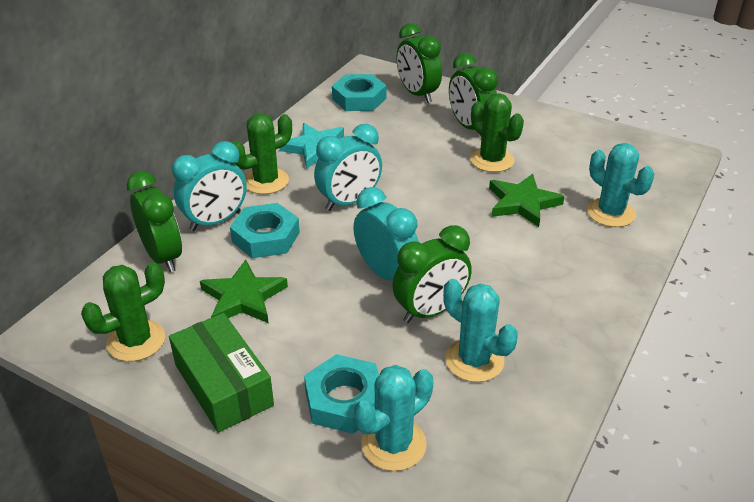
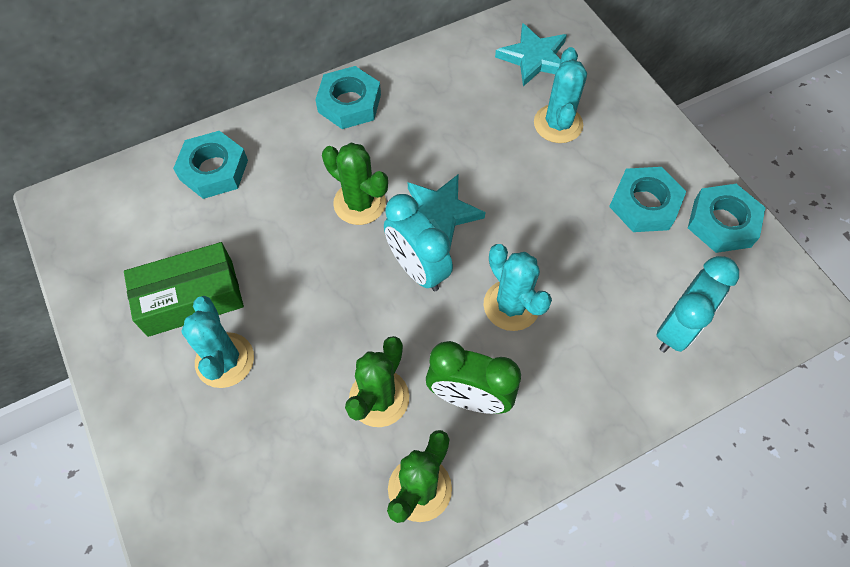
green clock: [127,171,182,272] [392,225,472,323] [396,23,442,103] [449,53,498,137] = 4 -> [426,341,521,414] = 1
green star: [200,259,288,323] [489,174,565,227] = 2 -> none = 0
turquoise clock: [172,141,247,231] [314,124,382,211] [353,187,419,280] = 3 -> [384,194,453,291] [656,256,739,353] = 2
turquoise nut: [230,203,300,258] [304,354,379,434] [332,74,387,111] = 3 -> [173,131,248,199] [315,66,381,129] [609,167,686,232] [688,184,766,253] = 4
turquoise star: [279,123,344,169] = 1 -> [408,175,486,252] [495,23,567,86] = 2

